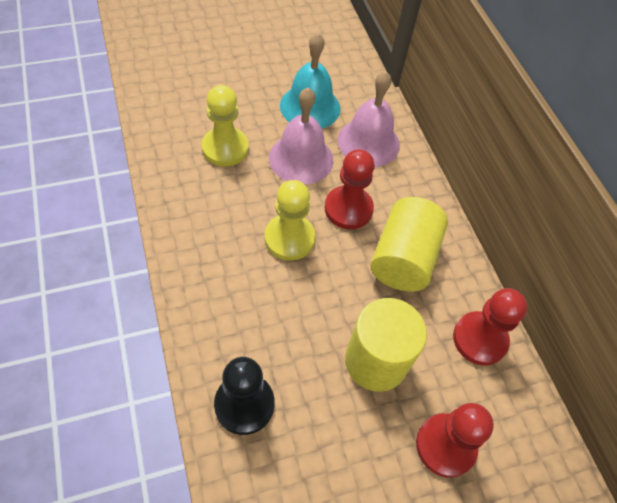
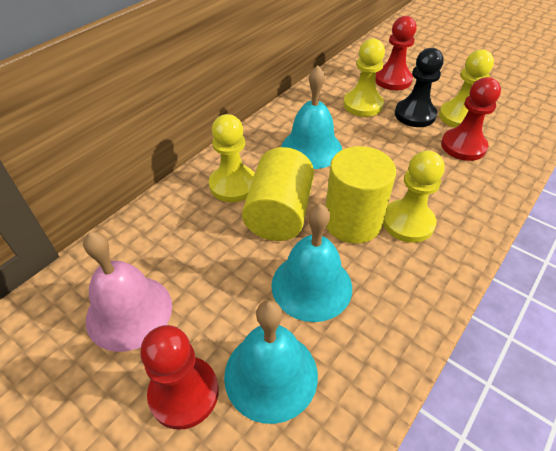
pink bell: [269,88,333,185] [338,71,400,167] = 2 -> [83,232,172,352] = 1
turquoise bell: [280,33,340,128] = 1 -> [224,300,318,424] [271,203,352,322] [281,65,342,169] = 3
yellow pawn: [202,85,249,167] [265,180,315,261] = 2 -> [209,114,255,202] [343,38,385,117] [383,151,445,243] [439,50,494,128] = 4

